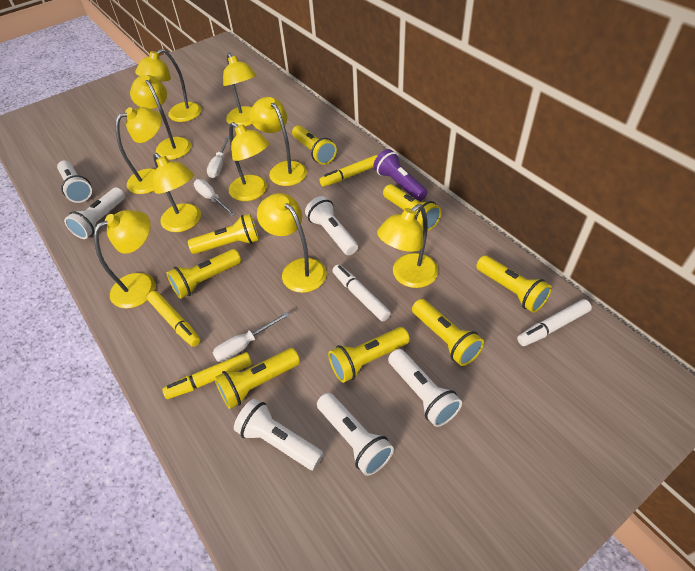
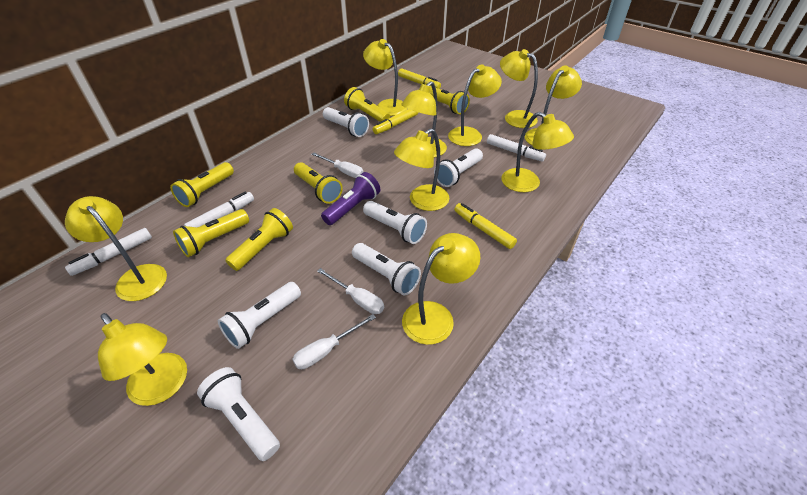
white marker: [332,264,391,322] [517,299,592,346] = 2 -> [65,228,152,276] [184,192,254,227] [487,134,546,162] = 3
yellow flashlight: [167,249,241,299] [188,214,259,254] [214,348,300,409] [292,125,337,165] [328,327,410,383] [383,184,442,231] [412,299,484,366] [476,255,552,313] = 8 -> [170,162,234,207] [173,209,249,257] [225,208,293,271] [294,162,343,204] [344,87,390,122] [429,86,470,114] = 6

